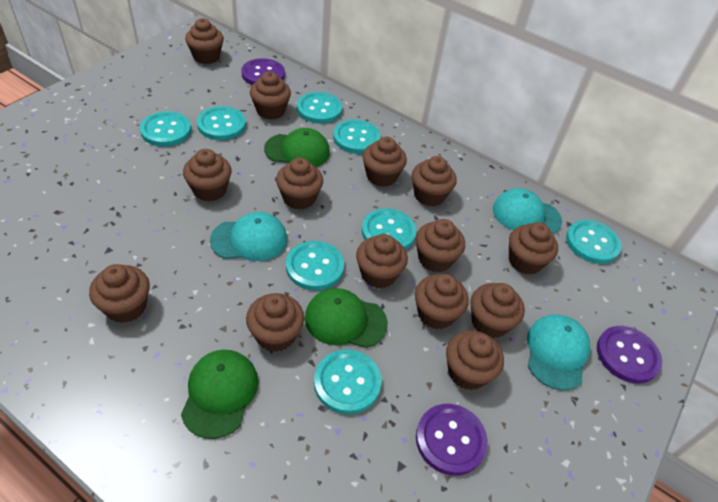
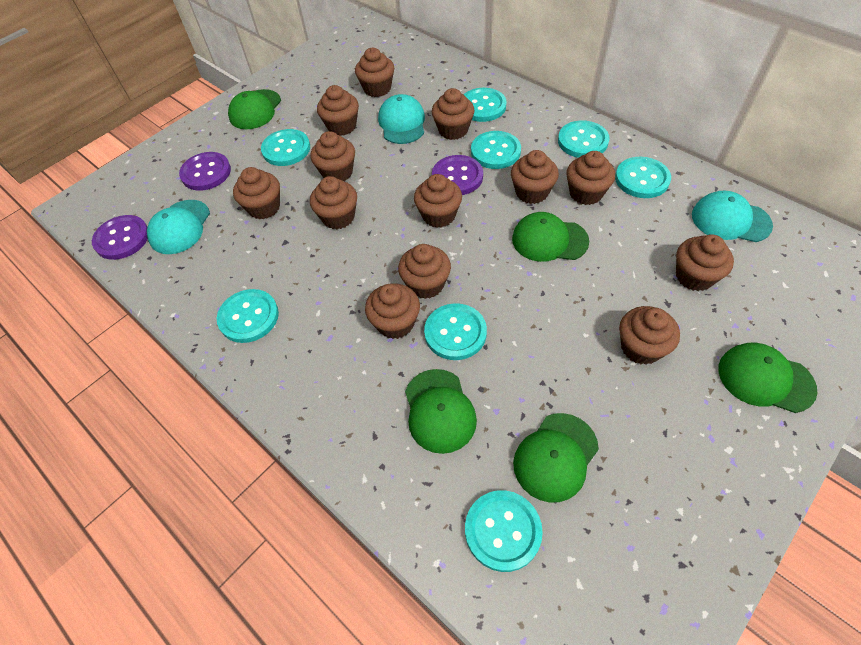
brown cupcake: [89,264,150,323] [183,149,232,202] [185,18,224,64] [246,293,304,352] [250,71,291,119] [276,158,323,210] [356,234,408,289] [362,137,407,187] [411,156,457,206] [415,274,469,329] [416,219,465,272] [446,331,504,390] [470,283,525,338] [509,222,558,275] = 14 -> [233,167,280,219] [310,131,355,181] [310,176,357,229] [317,85,359,136] [355,48,394,97] [365,283,420,339] [398,244,451,299] [414,174,462,228] [432,88,475,140] [511,150,559,204] [566,151,615,205] [619,306,680,365] [676,234,734,291] = 13
green cap: [181,350,258,439] [264,128,330,167] [305,288,388,348] = 3 -> [228,89,281,129] [405,369,477,454] [512,212,589,262] [513,413,599,502] [719,343,818,413] = 5

